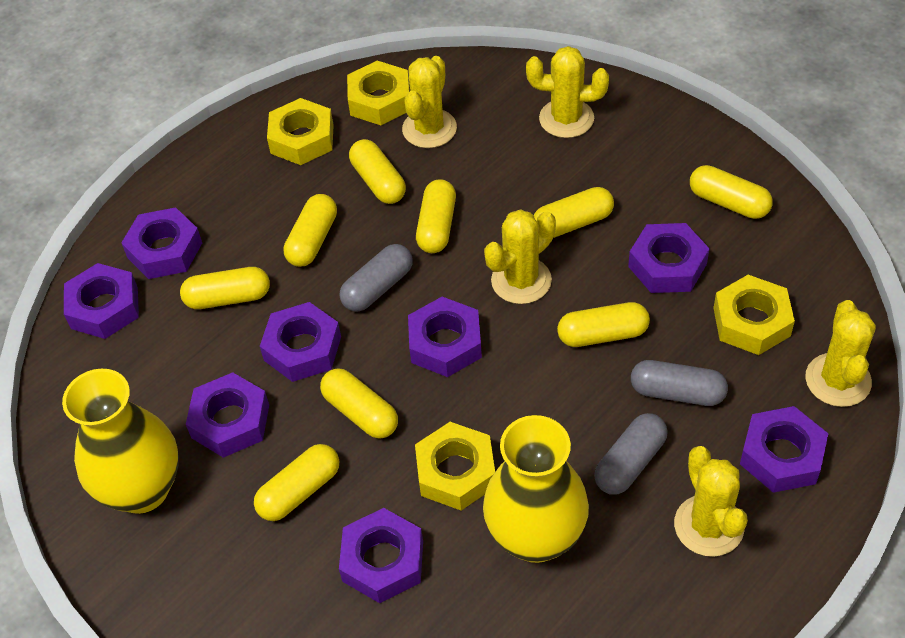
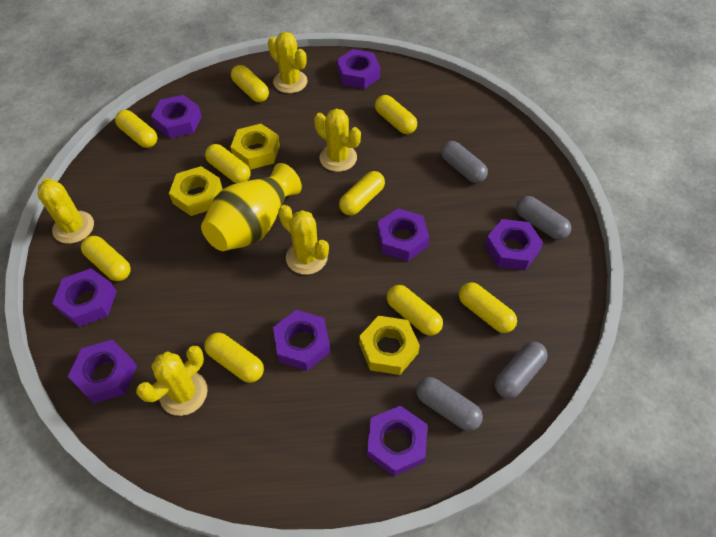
grey capsule: [340,244,413,312] [594,413,668,495] [631,360,728,406] = 3 -> [416,377,483,431] [441,141,488,183] [495,341,548,398] [516,196,571,240] = 4
yellow nut: [267,98,334,165] [347,61,410,125] [415,422,495,510] [714,275,795,355] = 4 -> [169,166,222,216] [230,124,280,170] [359,316,420,375] = 3
yellow vase: [62,369,179,514] [483,415,589,563] = 2 -> [201,163,302,251] = 1

